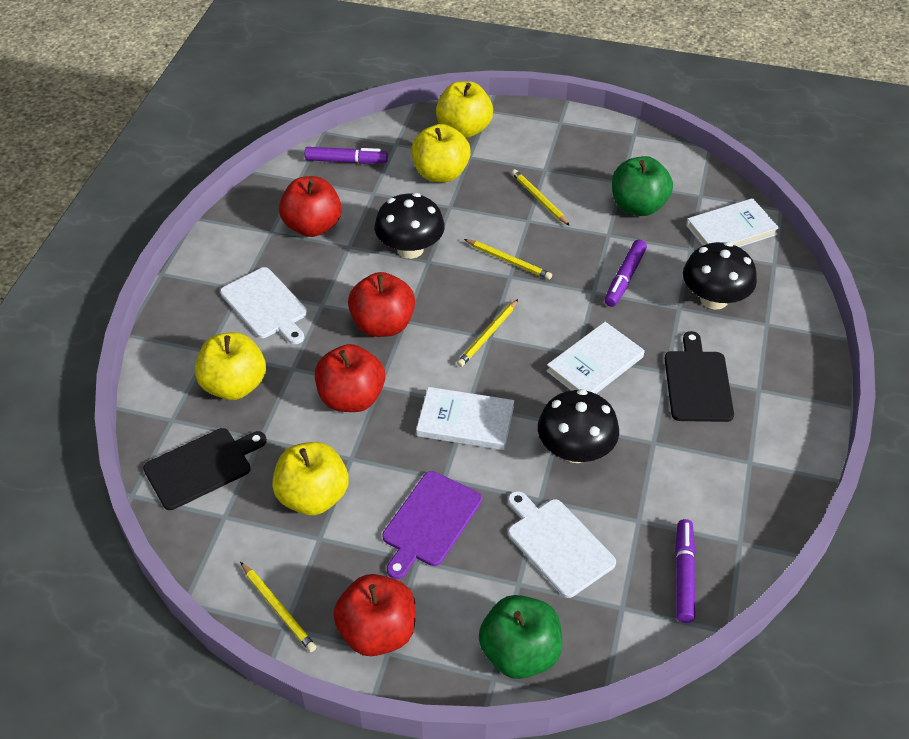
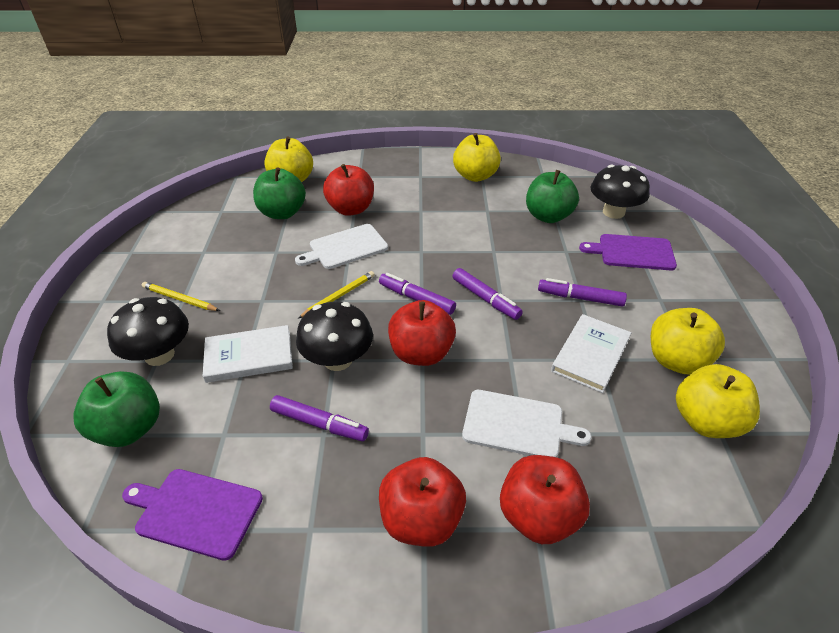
black cutting board: [143,428,267,510] [665,331,734,422] = 2 -> none = 0
green apple: [479,595,562,679] [612,156,673,216] = 2 -> [73,371,160,447] [253,167,306,219] [526,170,579,223] = 3
purple cutting board: [382,471,482,579] = 1 -> [122,469,263,561] [579,234,677,270] = 2
purple marker: [305,147,388,164] [604,240,647,307] [675,519,696,623] = 3 -> [270,395,369,441] [379,273,456,315] [453,268,523,320] [538,278,627,306] = 4
white book: [416,387,514,450] [547,322,645,394] [686,198,779,247] = 3 -> [203,325,293,383] [551,314,631,393] = 2
yellow pencil: [240,562,316,652] [457,299,518,367] [464,239,552,280] [511,169,570,226] = 4 -> [142,282,220,311] [298,271,375,318] = 2

